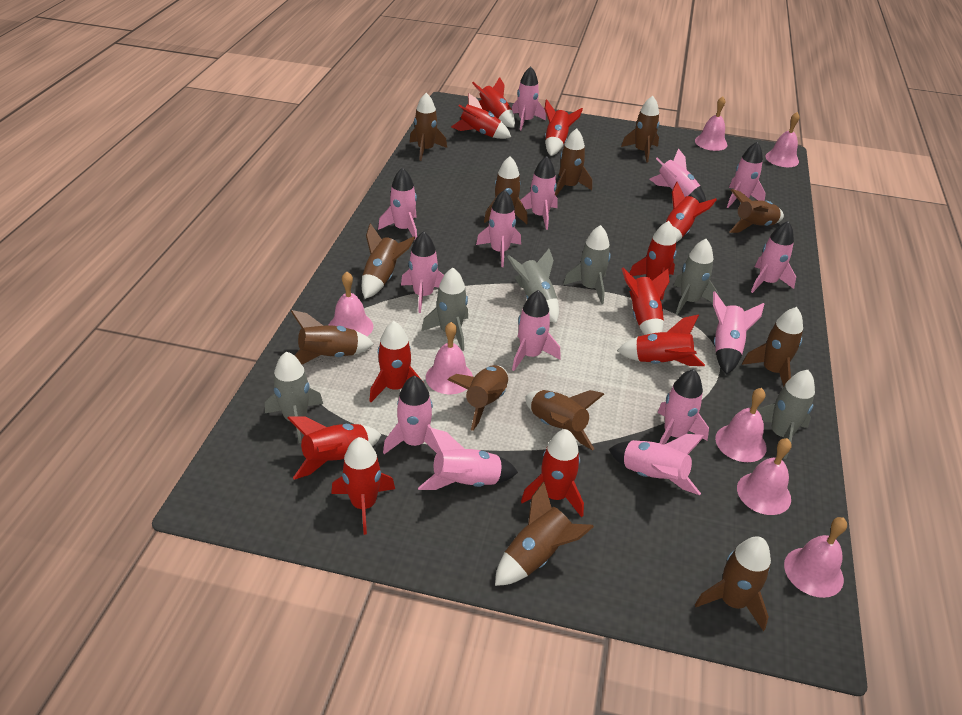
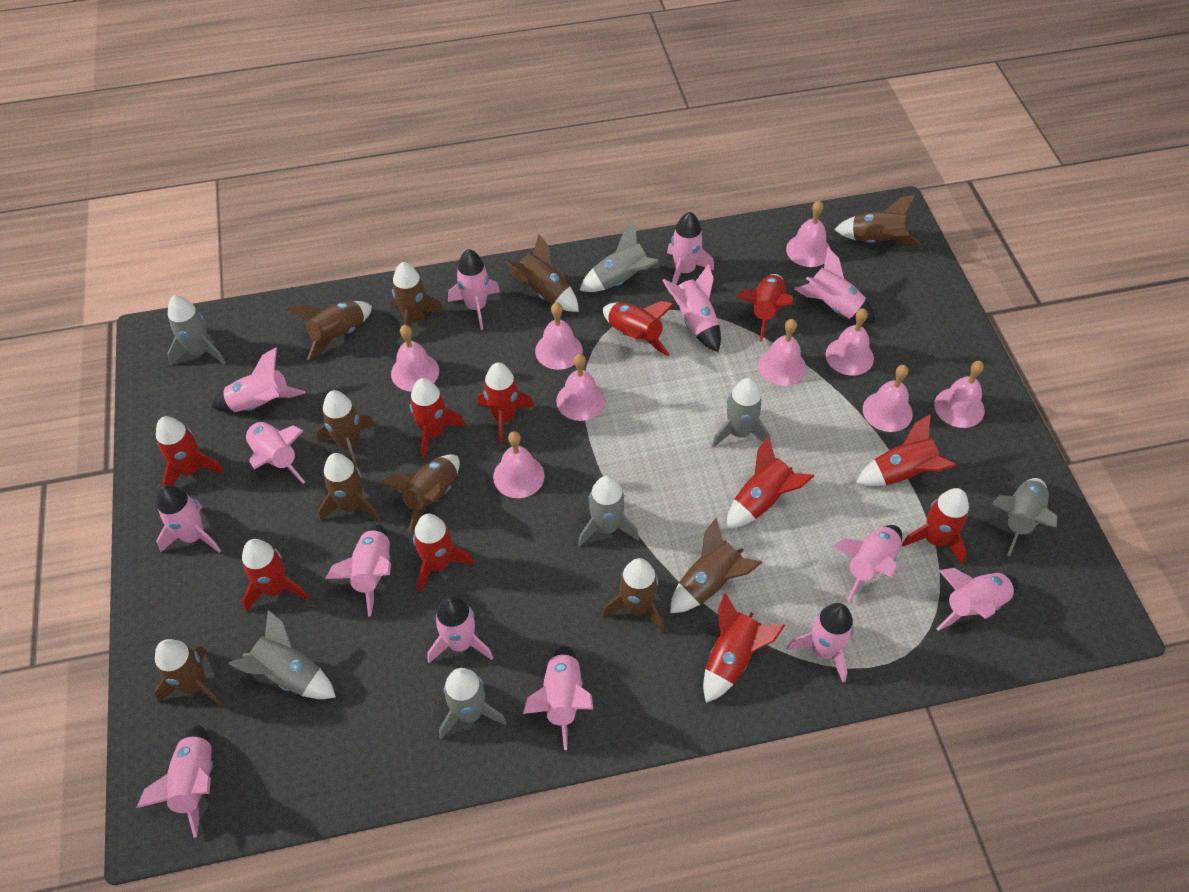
brown rocket: [291,310,374,364] [362,223,415,299] [410,93,447,161] [448,365,508,431] [484,156,528,224] [495,482,594,586] [525,390,604,450] [555,128,592,196] [621,96,660,163] [695,536,771,631] [729,189,784,233] [742,307,803,387] = 12 -> [154,639,223,707] [288,301,372,361] [317,390,375,468] [318,453,380,522] [381,455,460,533] [392,262,445,327] [505,234,579,312] [602,558,664,632] [670,518,763,613] [834,194,920,245] = 10
grey rocket: [265,351,323,443] [422,268,468,351] [507,249,559,323] [563,225,611,304] [674,239,718,315] [757,370,815,459] = 6 -> [167,295,226,366] [228,610,336,699] [439,668,507,740] [578,476,639,547] [579,222,659,292] [712,378,770,448] [992,478,1058,556] = 7
pink bell: [328,272,373,336] [426,322,473,394] [695,96,727,151] [715,388,767,462] [737,438,792,515] [765,112,800,167] [784,517,847,598] = 7 -> [391,325,439,392] [493,431,545,498] [535,303,583,370] [556,354,605,421] [758,319,806,386] [786,200,831,267] [826,308,874,376] [863,365,913,432] [934,361,985,428] = 9

